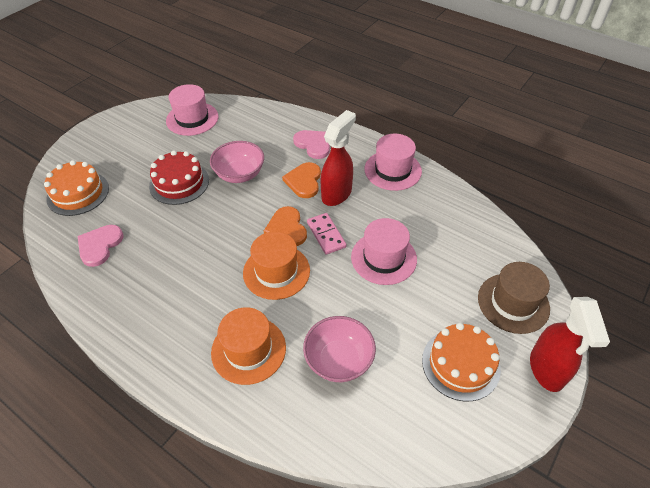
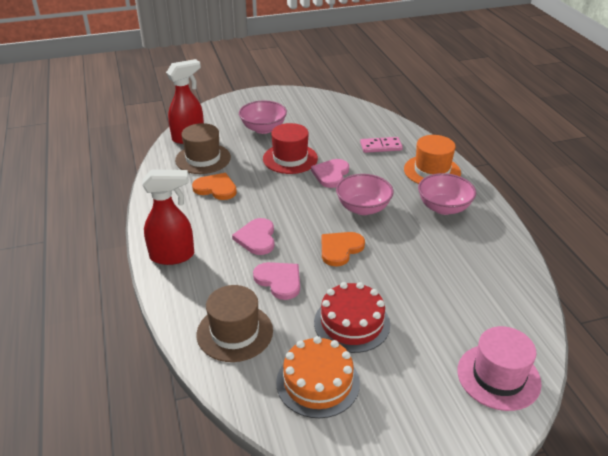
brown hat: [478,262,550,334] = 1 -> [175,123,231,174] [197,285,273,362] = 2
orange cake: [44,160,109,216] [422,323,501,401] = 2 -> [276,336,360,418] = 1
orange hat: [211,307,286,385] [243,231,310,300] = 2 -> [404,135,461,184] = 1
pink bowl: [210,141,264,183] [303,316,376,382] = 2 -> [239,101,287,134] [336,174,394,215] [418,173,476,215] = 3
pink hat: [166,84,218,136] [351,218,417,285] [365,134,422,191] = 3 -> [457,326,542,411] = 1
pink heart: [78,225,123,267] [293,130,330,159] = 2 -> [232,218,275,255] [253,262,300,300] [311,159,349,188] = 3
red hat: none = 0 -> [263,123,318,174] = 1

